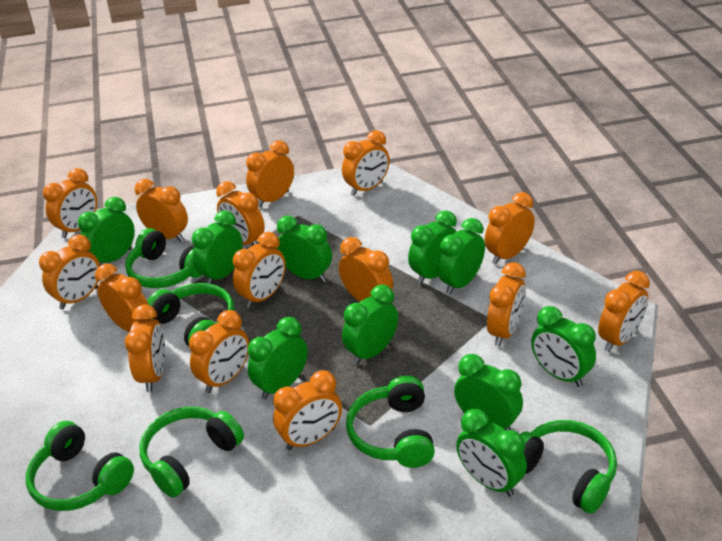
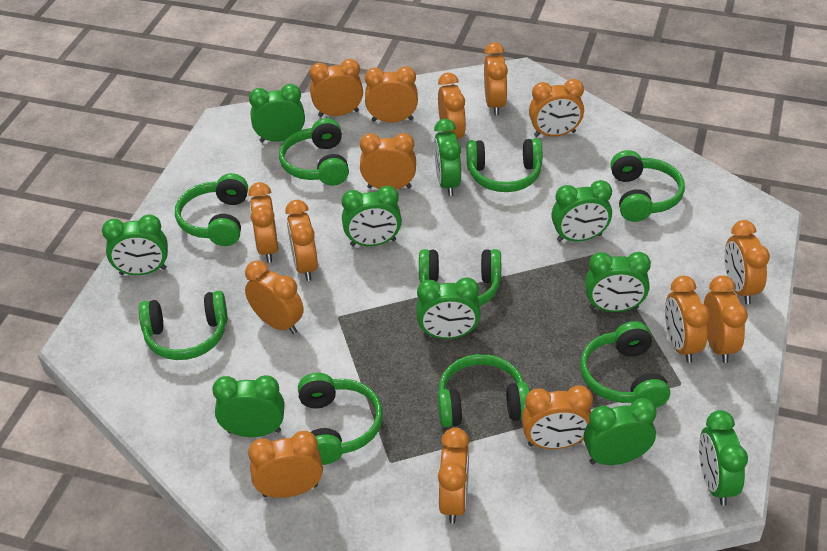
green headphones: [26,421,134,511] [125,228,202,288] [139,407,244,498] [147,283,234,346] [346,375,435,468] [520,420,617,514] = 6 -> [139,291,228,360] [175,173,248,246] [279,118,349,186] [298,373,383,465] [419,249,501,306] [438,354,530,427] [466,138,542,192] [580,321,670,408] [610,150,685,222] = 9

